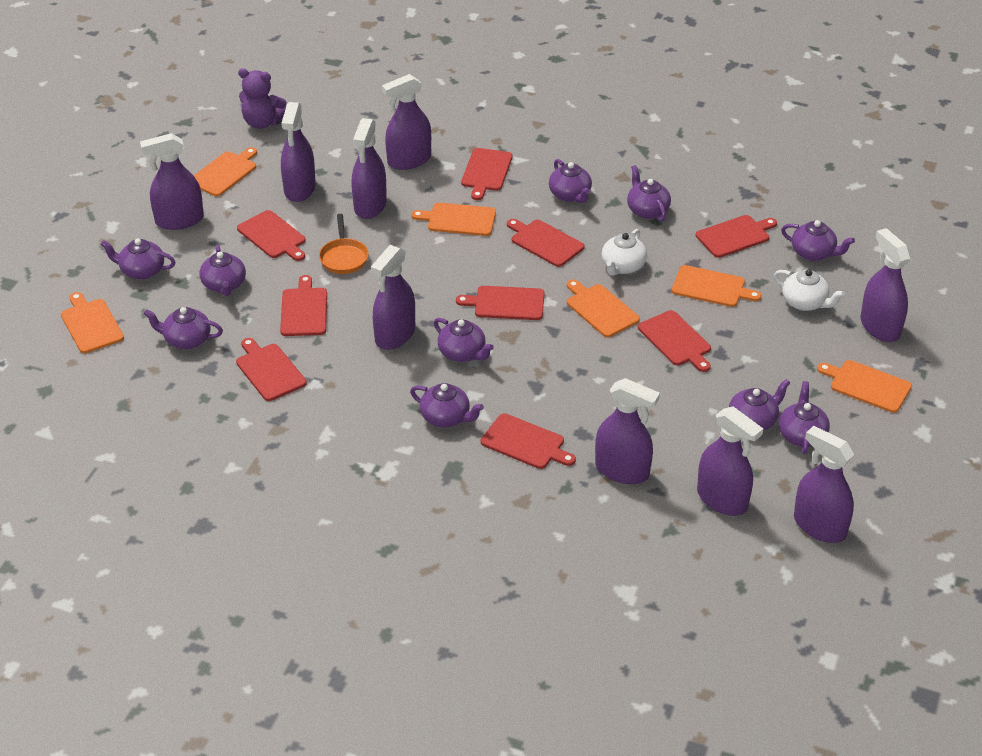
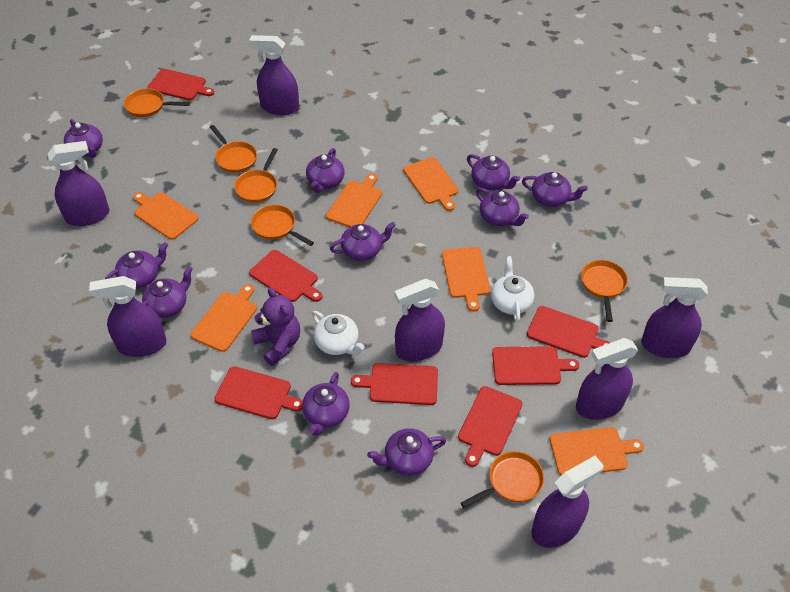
orange pan: [319,214,369,274] = 1 -> [124,88,190,117] [210,125,257,173] [234,148,278,203] [251,205,314,246] [461,451,544,508] [581,260,628,322] = 6
purple spray bottle: [140,133,204,230] [281,102,316,202] [351,118,387,219] [371,245,415,350] [382,74,431,170] [595,378,660,484] [697,406,763,516] [794,426,854,543] [860,228,911,342] = 9 -> [48,141,109,226] [89,276,167,357] [249,35,299,115] [395,279,445,361] [531,456,604,548] [576,338,638,420] [641,277,708,358] = 7
red cutting board: [236,338,307,401] [237,210,306,261] [280,275,327,336] [456,286,545,320] [461,148,513,200] [481,413,576,469] [507,219,584,267] [638,310,711,372] [696,215,777,258] = 9 -> [148,69,214,100] [214,366,303,419] [249,250,323,302] [351,363,438,405] [458,386,522,467] [492,346,579,385] [527,306,611,358] = 7

